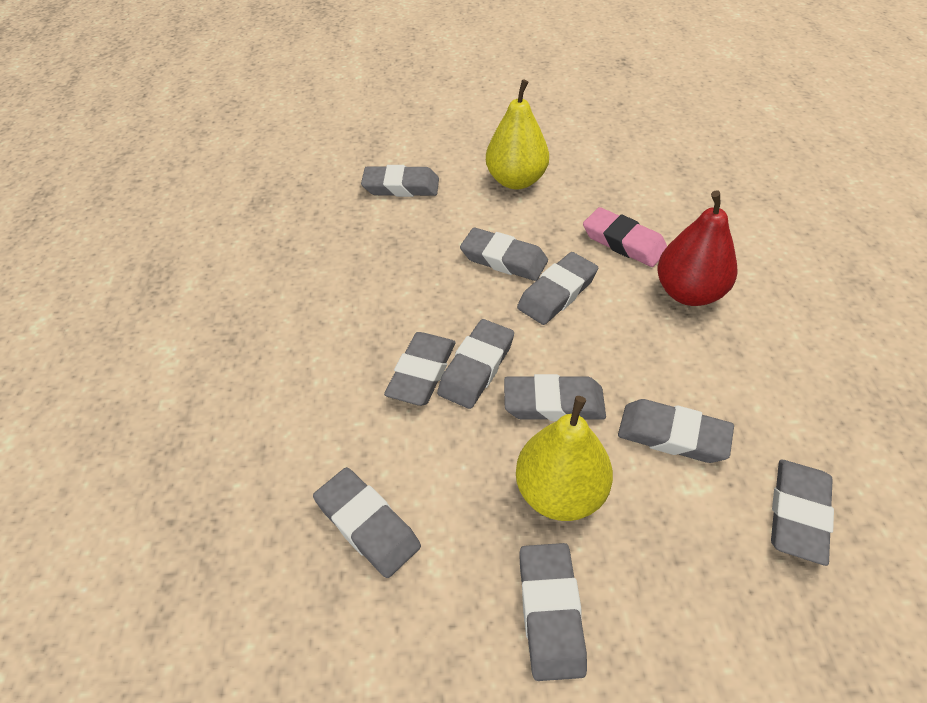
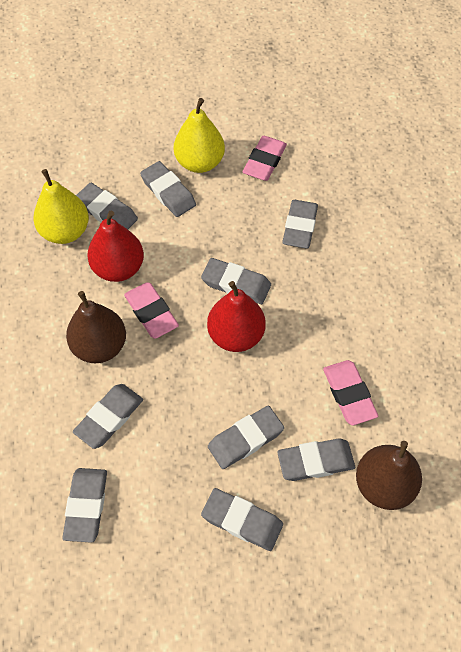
brown pear: none = 0 -> [66,291,126,363] [356,441,422,510] = 2
grey eraser: [313,467,421,578] [361,165,439,197] [384,332,455,406] [437,319,514,409] [460,228,548,281] [504,374,606,421] [517,252,598,325] [519,543,587,681] [618,399,734,463] [771,460,834,566] = 10 -> [62,468,107,543] [73,384,143,449] [76,183,138,229] [140,161,196,217] [201,258,271,304] [201,488,283,551] [208,406,284,469] [277,438,355,481] [282,200,318,249] = 9
pink eraser: [583,207,667,267] = 1 -> [124,282,179,339] [242,136,287,181] [323,360,378,425] = 3
red pear: [657,191,737,306] = 1 -> [87,211,144,282] [207,281,266,352] = 2

